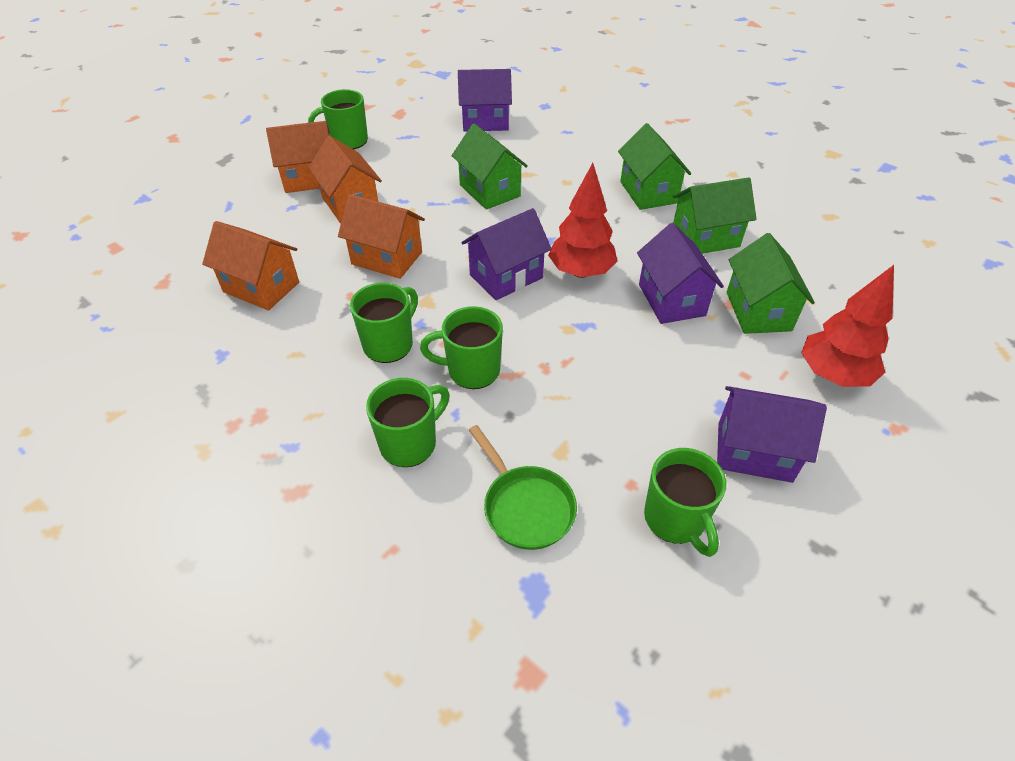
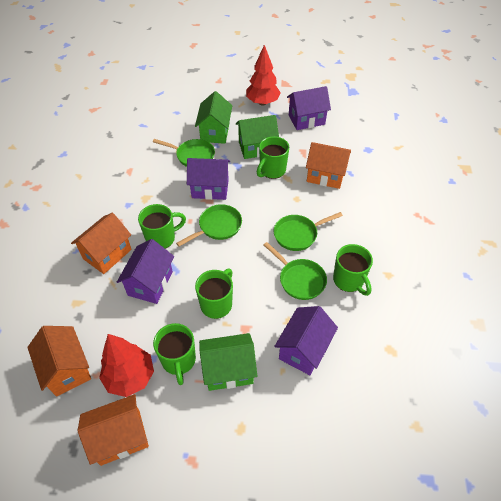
green house: [452,124,528,210] [618,123,691,210] [673,177,756,254] [727,233,815,334] = 4 -> [195,91,232,144] [199,333,257,391] [236,115,279,159] = 3
green pan: [469,425,577,550] = 1 -> [153,139,215,167] [176,204,242,246] [264,242,327,300] [274,212,343,251] = 4

